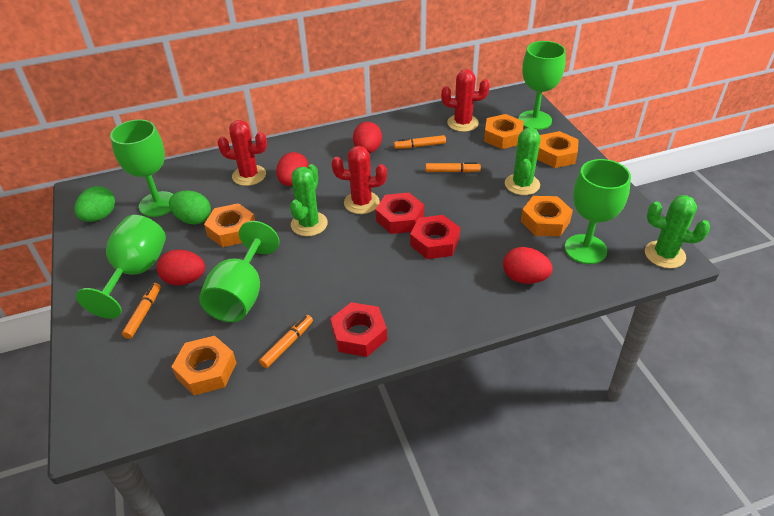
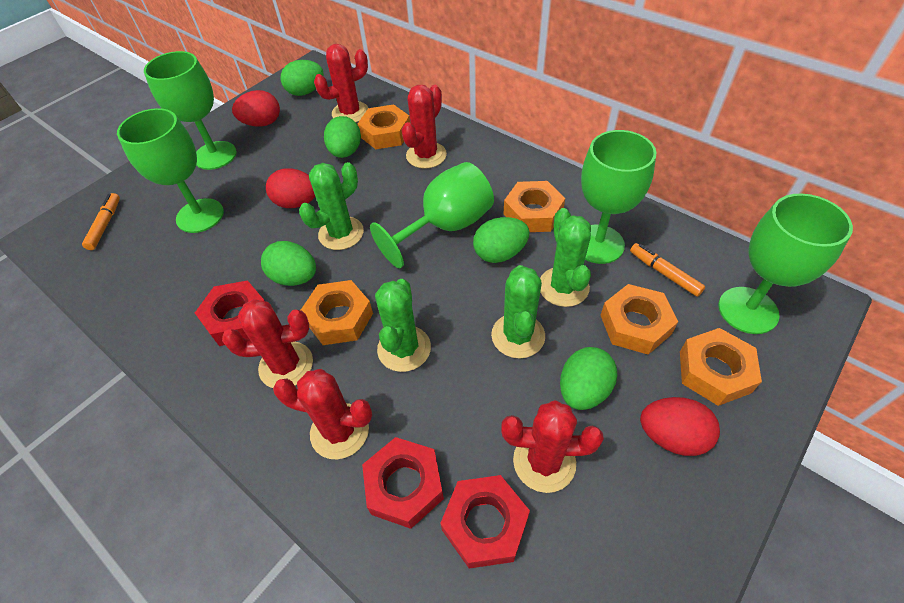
green cactus: [290,164,328,236] [505,126,541,195] [645,195,710,269] = 3 -> [299,162,364,250] [375,279,431,372] [491,265,545,359] [540,208,591,307] = 4
green egg: [74,186,115,222] [169,191,211,224] = 2 -> [261,241,316,286] [281,60,324,96] [324,116,361,158] [473,217,530,263] [560,347,617,410] = 5
orange marker: [122,283,161,339] [259,315,313,368] [394,135,446,149] [426,162,481,173] = 4 -> [82,193,120,250] [630,243,705,297] = 2
red cactus: [217,120,267,186] [332,146,387,214] [441,69,490,132] = 3 -> [222,299,313,388] [273,369,372,459] [314,44,368,122] [402,85,447,169] [502,400,604,493] = 5
red egg: [157,250,205,285] [276,152,309,186] [353,122,382,153] [503,247,553,284] = 4 -> [232,90,280,127] [266,169,315,208] [640,397,720,456] = 3

